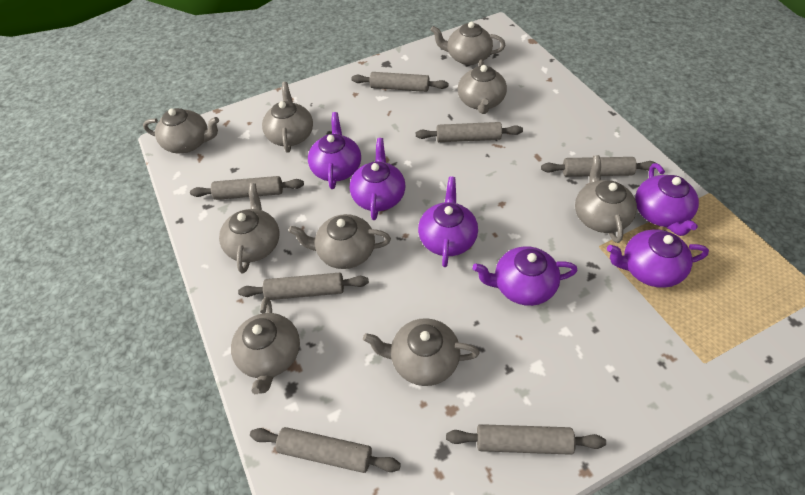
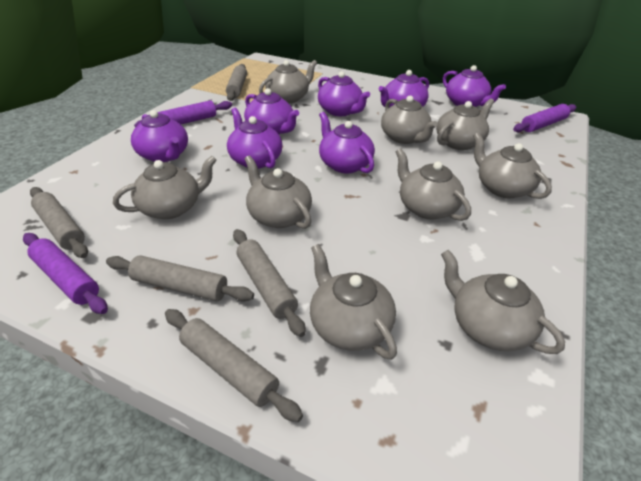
grey rolling pin: [190,176,304,200] [238,273,369,300] [250,427,401,473] [352,72,448,92] [416,122,523,142] [446,424,606,455] [541,157,656,177] = 7 -> [30,187,88,258] [106,255,254,302] [165,309,303,422] [226,64,247,101] [233,229,306,337] = 5
purple rolling pin: none = 0 -> [23,233,108,314] [134,100,232,128] [513,104,576,132] = 3
purple teapot: [308,112,361,189] [350,138,405,220] [418,177,478,267] [472,246,577,306] [607,229,709,288] [635,163,699,236] = 6 -> [131,110,188,162] [227,108,282,169] [244,88,299,134] [318,71,370,116] [319,112,375,173] [379,70,429,108] [443,65,506,107] = 7

